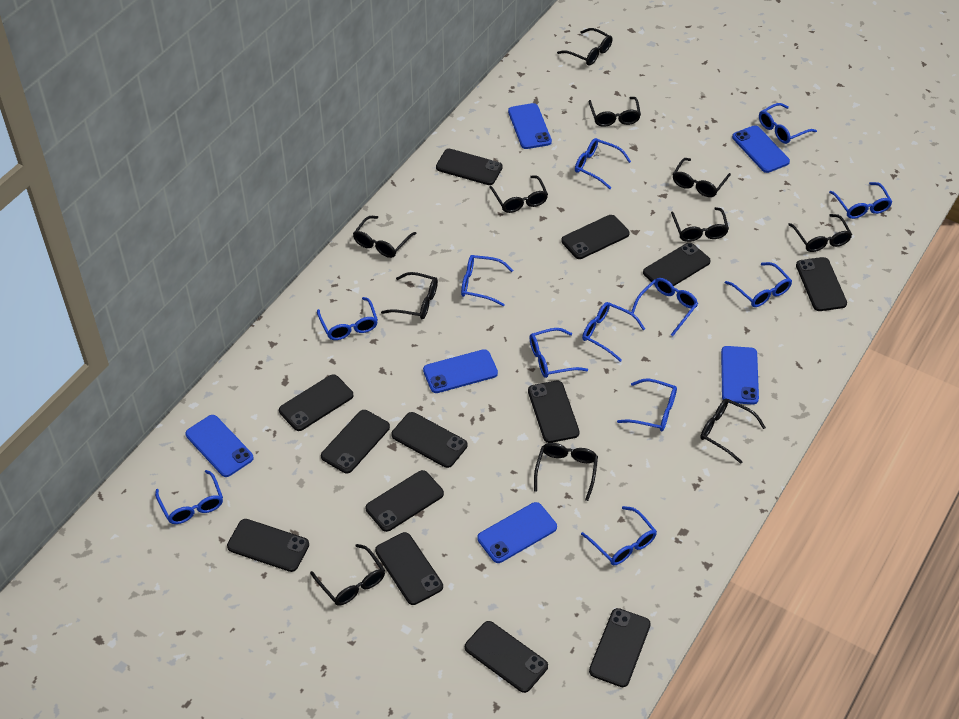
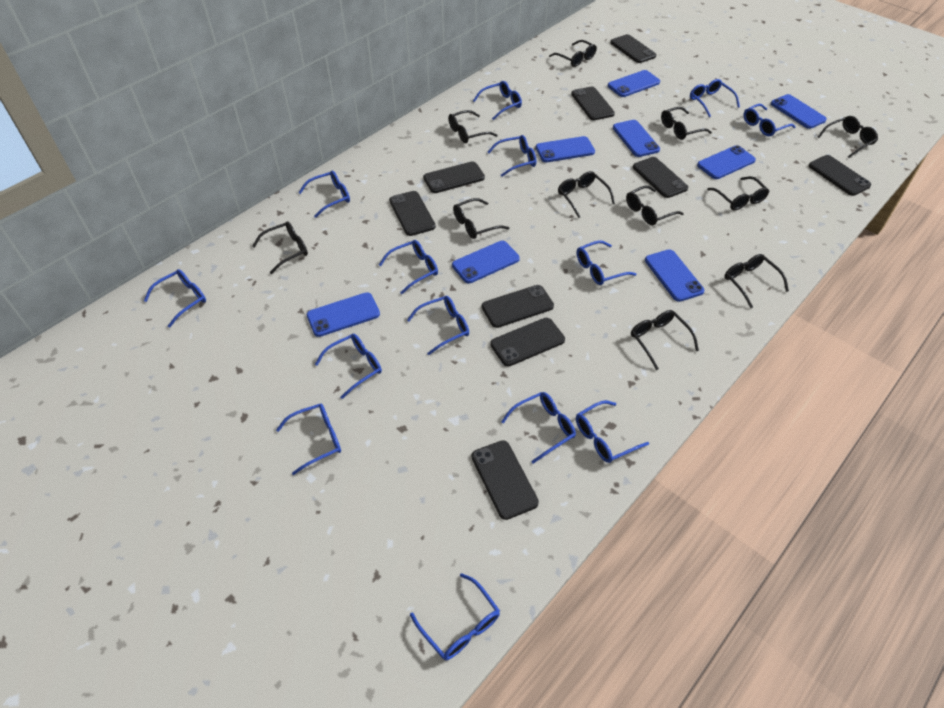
black phone: [227,519,309,572] [279,374,353,431] [321,410,390,473] [366,470,444,532] [375,532,443,605] [391,412,467,468] [436,149,503,185] [465,621,548,693] [528,380,579,443] [561,215,630,259] [589,608,651,687] [643,243,711,286] [796,257,847,311] = 13 -> [389,191,436,236] [423,161,485,193] [471,440,539,520] [482,285,554,328] [490,318,565,367] [571,87,615,120] [610,34,656,63] [633,157,688,198] [809,155,871,196] = 9
blue glasses: [155,470,223,524] [317,297,378,340] [461,255,513,306] [530,328,588,378] [575,138,631,189] [581,506,657,565] [582,302,645,362] [617,378,677,432] [631,278,698,336] [725,262,792,307] [759,103,817,144] [829,182,892,219] = 12 -> [144,269,206,328] [276,404,341,475] [299,170,350,218] [315,334,382,399] [379,240,438,294] [407,296,469,355] [410,573,500,660] [473,81,522,120] [488,135,536,177] [501,392,576,464] [576,240,636,285] [576,400,649,463] [690,79,740,117] [743,104,796,136] = 14
blue phone: [185,415,254,477] [423,349,498,393] [477,502,557,563] [508,103,552,149] [721,346,759,405] [732,125,790,173] = 6 -> [307,292,380,337] [452,241,520,283] [536,136,595,162] [608,70,660,97] [613,120,660,157] [645,249,704,302] [697,145,756,179] [771,94,827,129] = 8

